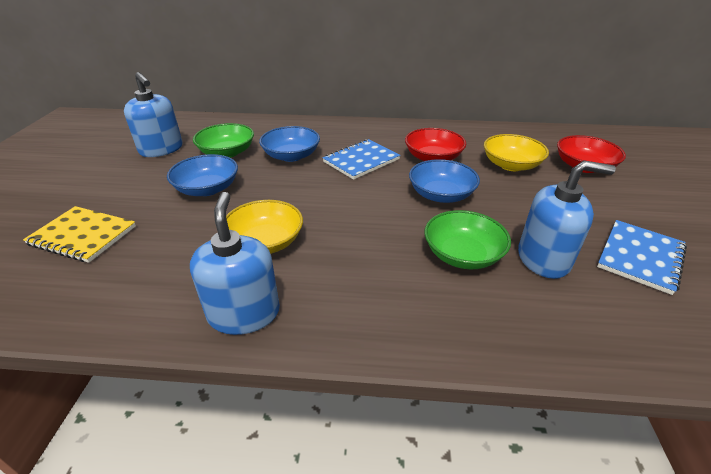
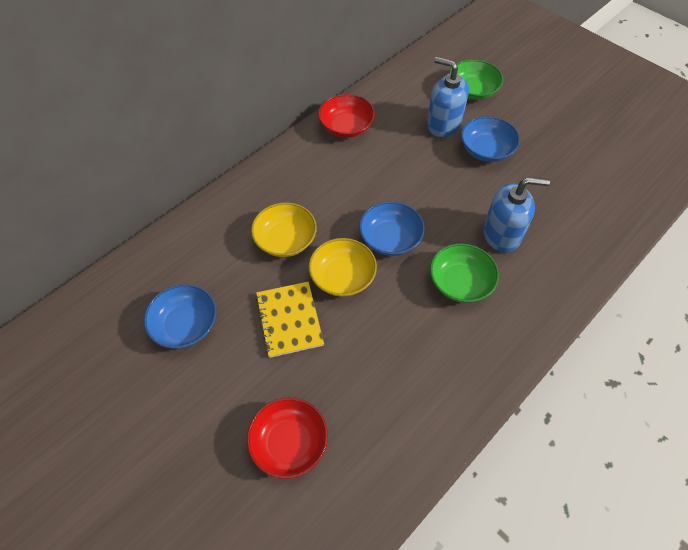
blue notebook: [323,139,401,180] [597,220,687,295] = 2 -> none = 0
blue soap dispenser: [124,72,182,157] [190,192,280,335] [518,160,616,279] = 3 -> [427,57,469,137] [483,177,550,252] = 2

